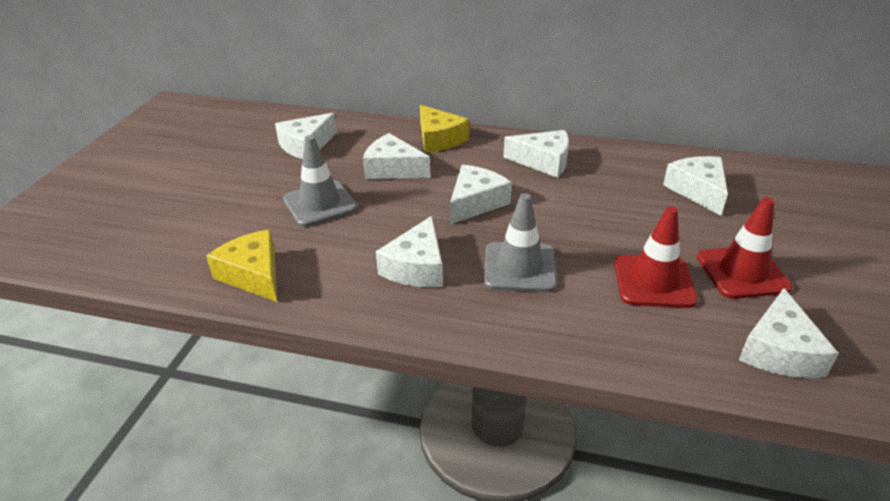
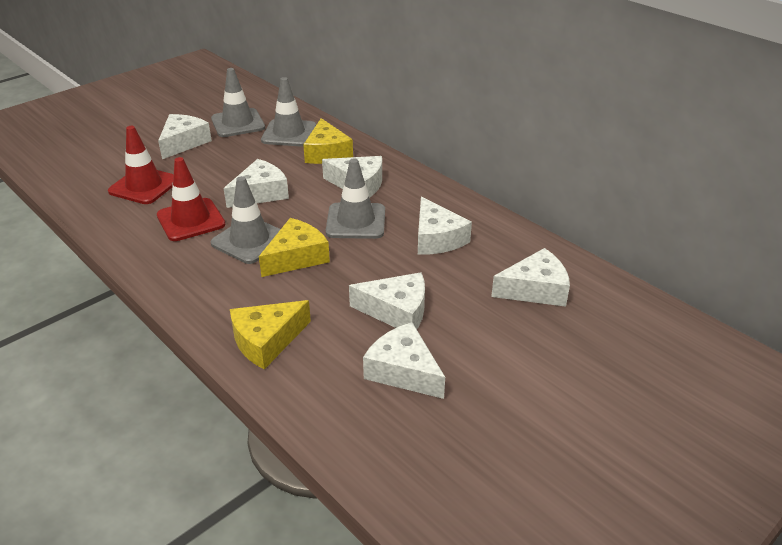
grey traffic cone: [283,135,358,227] [484,193,557,292] = 2 -> [211,68,265,137] [211,176,281,264] [261,77,316,146] [326,158,385,239] = 4
yellow cheese: [206,229,277,302] [420,105,469,153] = 2 -> [230,300,311,369] [259,218,330,277] [303,118,353,164] = 3

